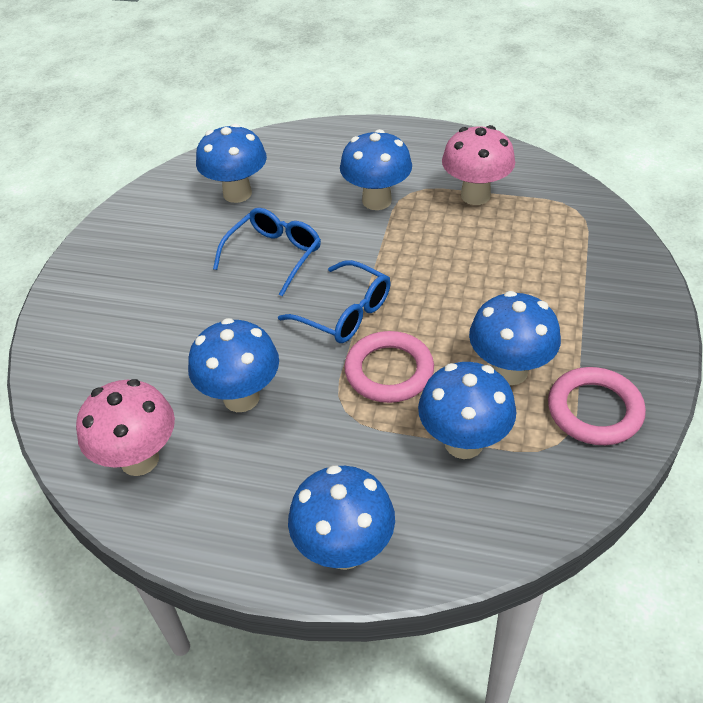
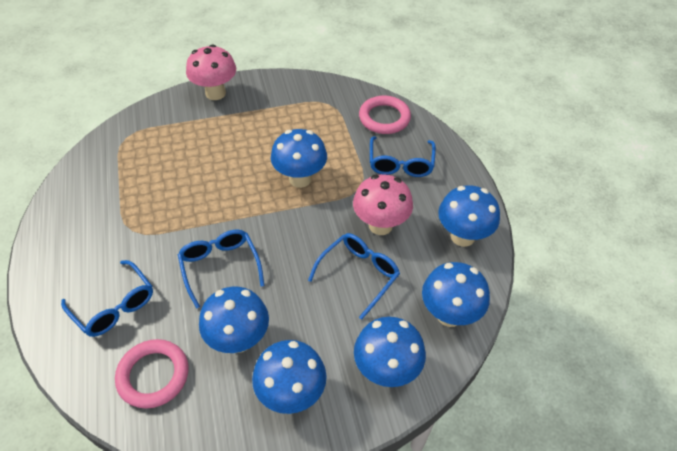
blue glasses: [213,208,321,297] [278,260,391,343] = 2 -> [61,260,153,337] [178,230,264,309] [308,233,400,320] [370,136,436,177] = 4

